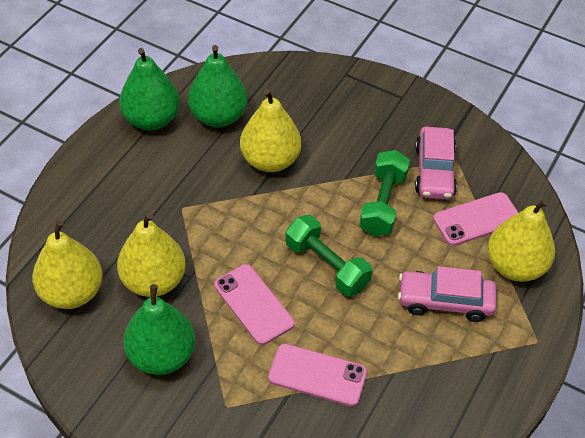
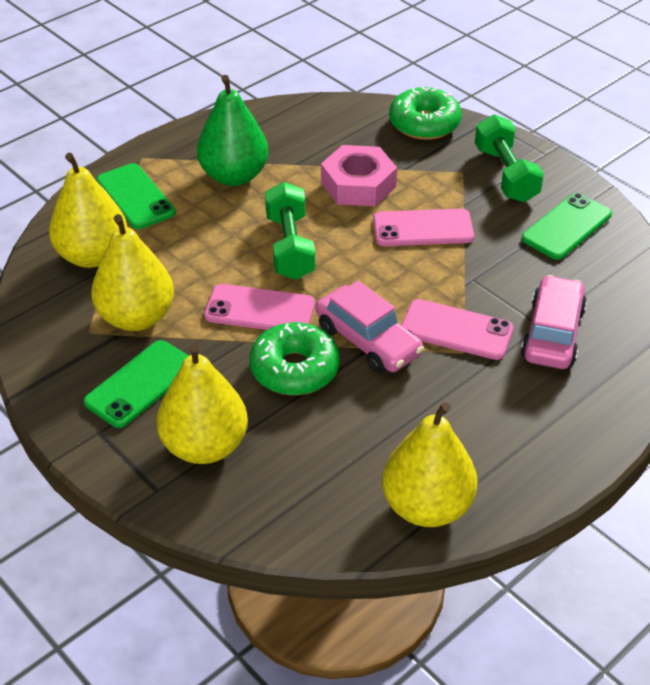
green donut: none = 0 -> [249,322,340,395] [389,87,462,140] = 2
green pear: [119,48,180,131] [123,284,196,375] [188,45,247,127] = 3 -> [197,75,269,186] = 1
green phone: none = 0 -> [84,340,189,428] [97,163,176,229] [522,193,612,260] = 3
pink nut: none = 0 -> [321,145,397,206] = 1

